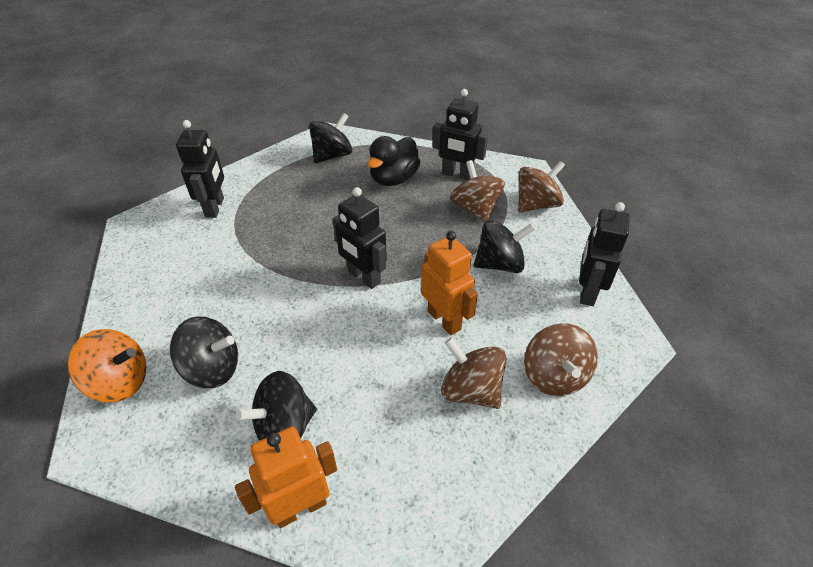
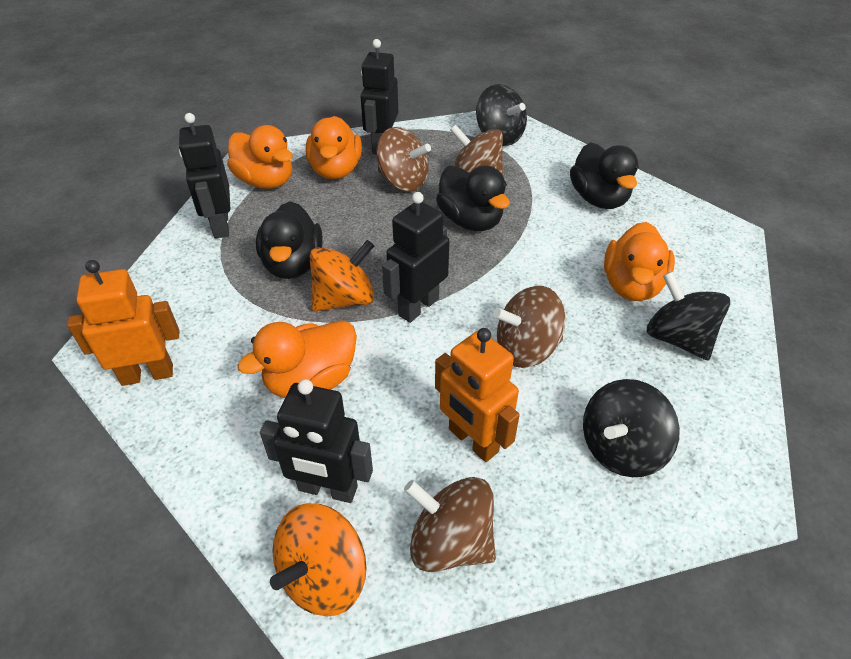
black duck: [367,136,420,186] = 1 -> [256,201,322,279] [436,166,510,231] [570,142,639,209] = 3
black spinning top: [170,316,238,389] [236,371,317,441] [309,113,353,163] [474,220,535,273] = 4 -> [476,84,527,146] [583,379,680,477] [647,271,730,361] = 3
orange duck: none = 0 -> [227,125,293,189] [238,320,357,398] [306,116,362,180] [604,222,675,301] = 4
orange spinning top: [68,329,146,403] = 1 -> [270,503,366,616] [310,240,375,311] = 2

